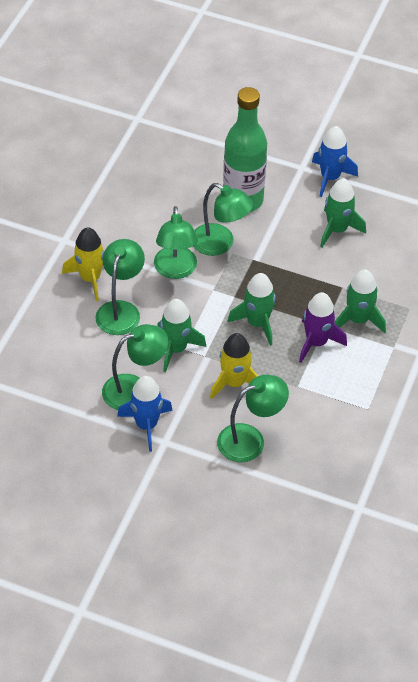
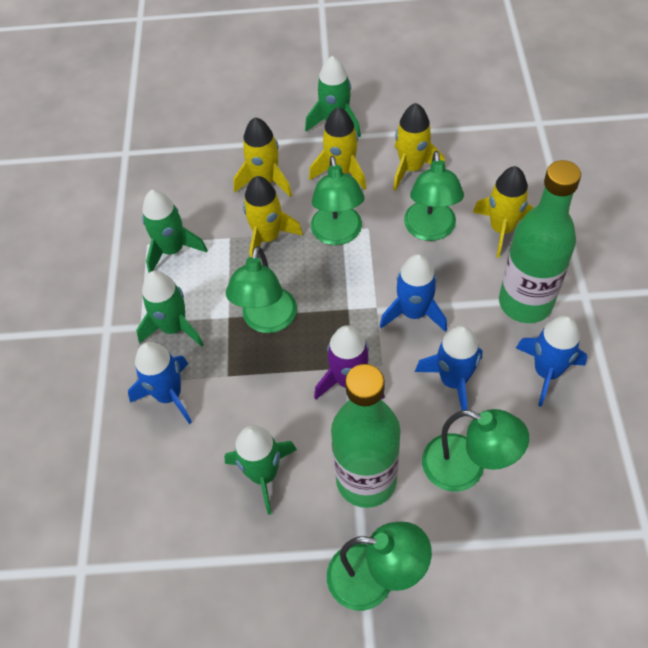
blue rocket: [117,376,173,452] [312,126,358,197] = 2 -> [128,342,192,424] [380,254,447,332] [415,325,483,410] [516,316,587,407] = 4
green bottle: [223,87,267,212] = 1 -> [331,364,401,508] [499,160,581,323] = 2
yellow rocket: [62,227,104,301] [210,333,258,400] = 2 -> [233,117,292,197] [243,176,303,257] [309,107,366,190] [393,103,445,191] [473,166,534,258] = 5

